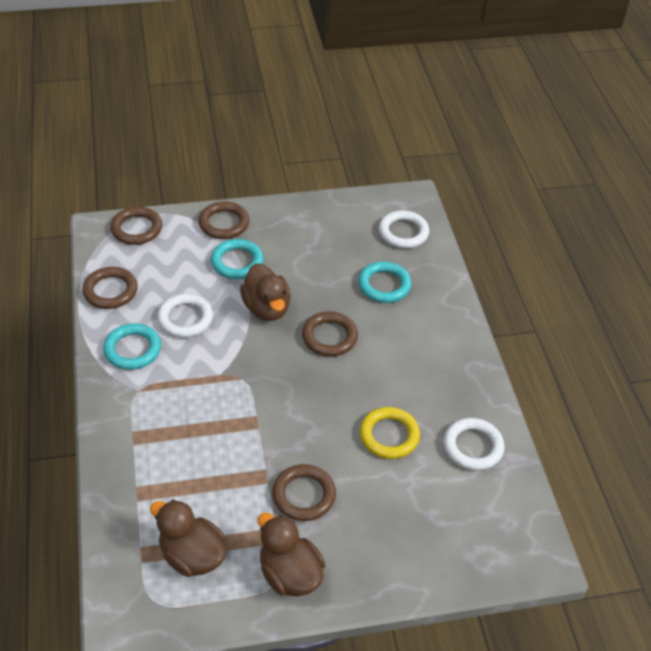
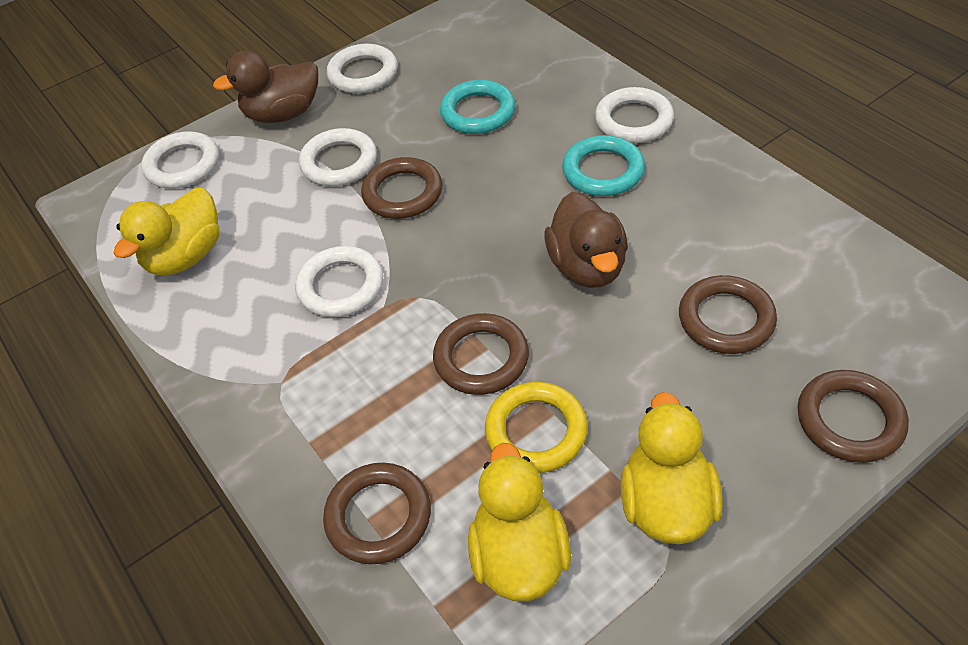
brown duck: [150,500,226,577] [240,263,291,321] [258,513,325,596] = 3 -> [213,51,318,123] [544,192,628,288] = 2
turquoise ring: [103,323,161,370] [211,239,264,279] [358,261,411,303] = 3 -> [440,80,515,134] [562,135,645,196] = 2
white ring: [157,294,213,338] [379,210,429,248] [444,418,505,471] = 3 -> [141,131,219,189] [295,246,383,317] [299,128,377,186] [327,44,398,93] [595,87,674,143] = 5
yellow duck: none = 0 -> [113,188,219,275] [468,443,571,601] [621,392,723,544] = 3

